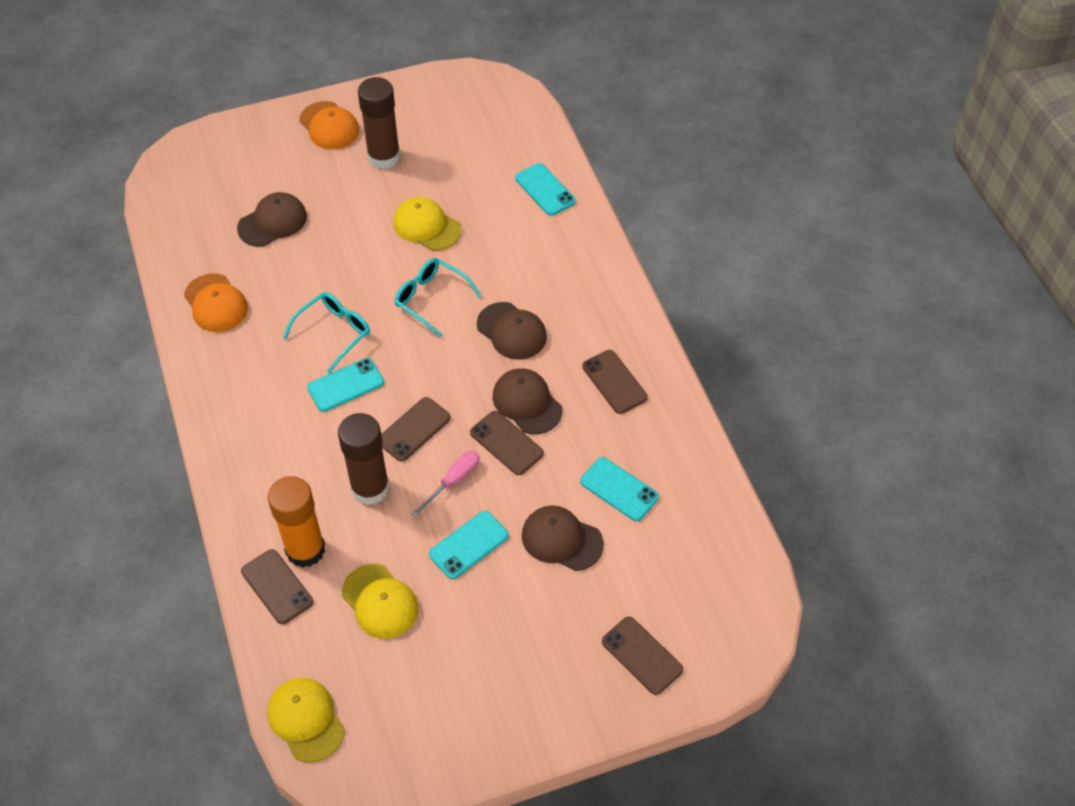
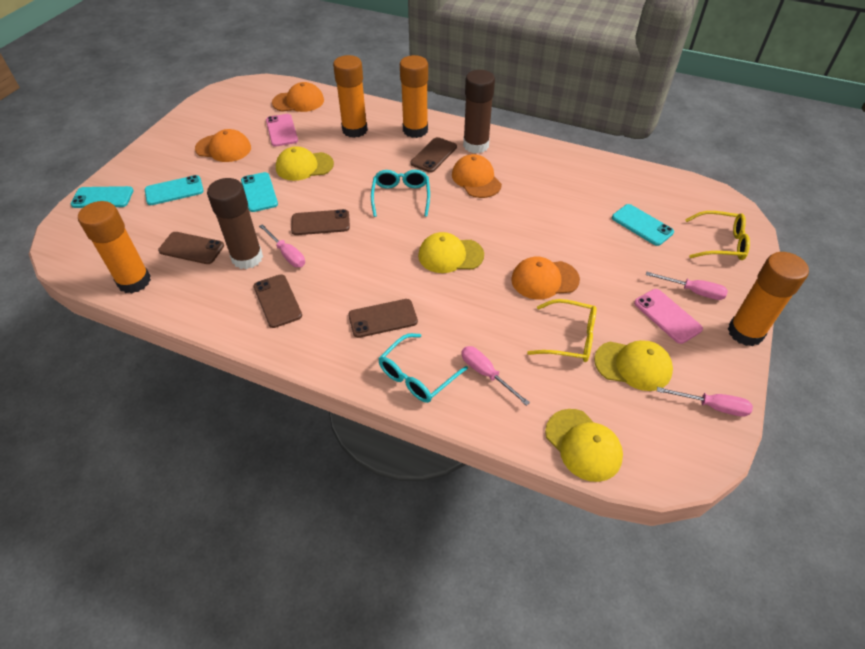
brown cap: [237,192,307,247] [477,302,547,360] [493,368,563,434] [522,505,604,571] = 4 -> none = 0
orange cap: [184,273,248,332] [299,101,359,150] = 2 -> [195,129,251,162] [272,82,324,112] [452,154,502,198] [511,257,580,300] = 4
orange glue stick: [268,476,325,568] = 1 -> [78,201,151,293] [333,55,368,138] [400,55,428,138] [728,252,809,346] = 4
pink phone: none = 0 -> [266,114,298,147] [634,289,703,344] = 2
pink screwdriver: [411,450,480,517] = 1 -> [259,224,305,267] [461,346,530,406] [646,272,728,300] [657,387,753,417] = 4
yellow cap: [267,678,345,763] [342,564,418,639] [393,197,461,251] = 3 -> [276,146,334,181] [418,232,484,273] [545,409,623,482] [594,340,673,391] = 4
yellow glasses: none = 0 -> [527,299,596,362] [685,211,750,260] = 2

